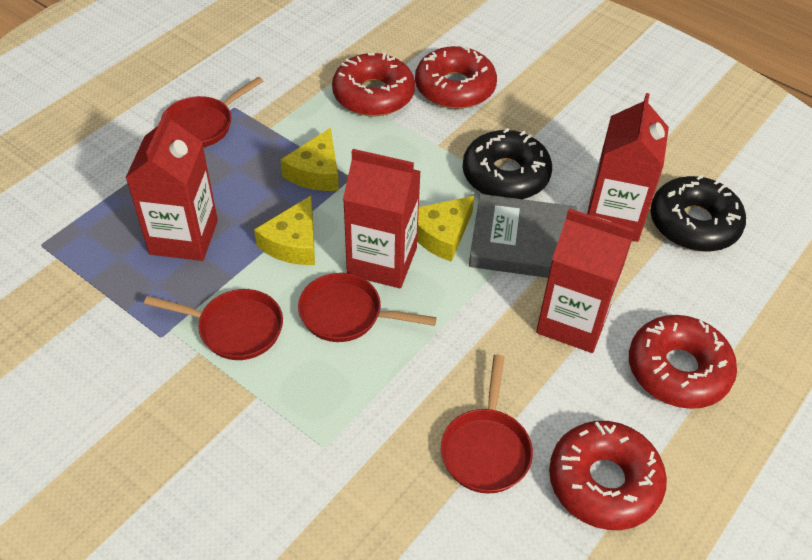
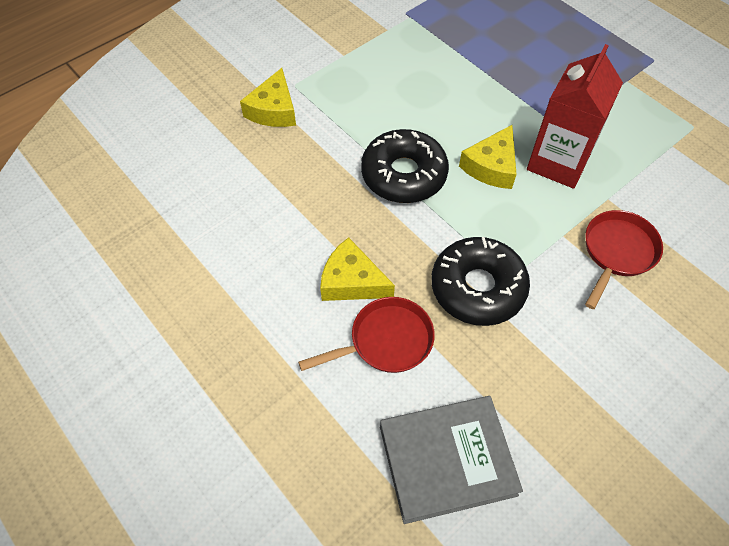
red carton: [126,110,218,261] [343,149,421,288] [536,208,634,353] [587,93,669,242] = 4 -> [527,44,623,189] = 1
red donut: [332,52,415,116] [415,46,497,109] [549,421,667,530] [629,315,737,409] = 4 -> none = 0
red pan: [144,289,283,360] [161,77,263,147] [298,273,437,342] [441,355,533,494] = 4 -> [298,297,435,373] [585,210,663,309] = 2

